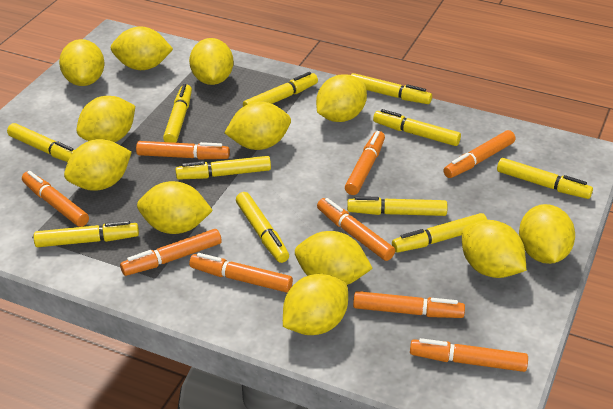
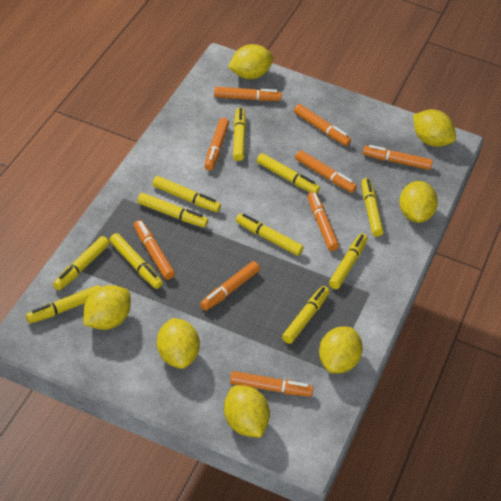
yellow lemon: [59,39,105,86] [64,139,132,191] [77,96,135,142] [111,26,173,70] [137,181,213,234] [189,38,234,85] [225,101,291,150] [283,274,348,335] [295,231,373,285] [316,74,367,122] [462,220,526,278] [519,204,575,264] = 12 -> [83,285,131,330] [157,318,200,369] [224,385,270,438] [228,44,273,79] [319,326,363,374] [399,181,438,223] [413,109,456,147] = 7

